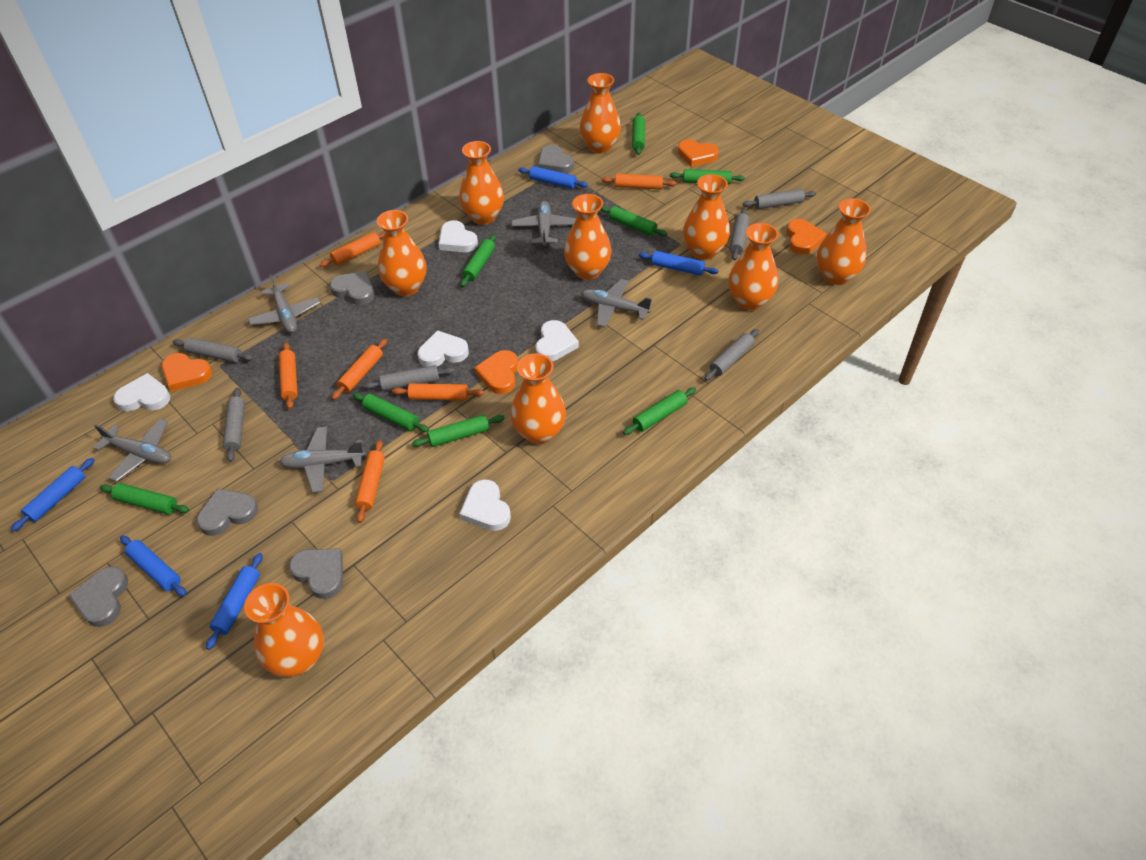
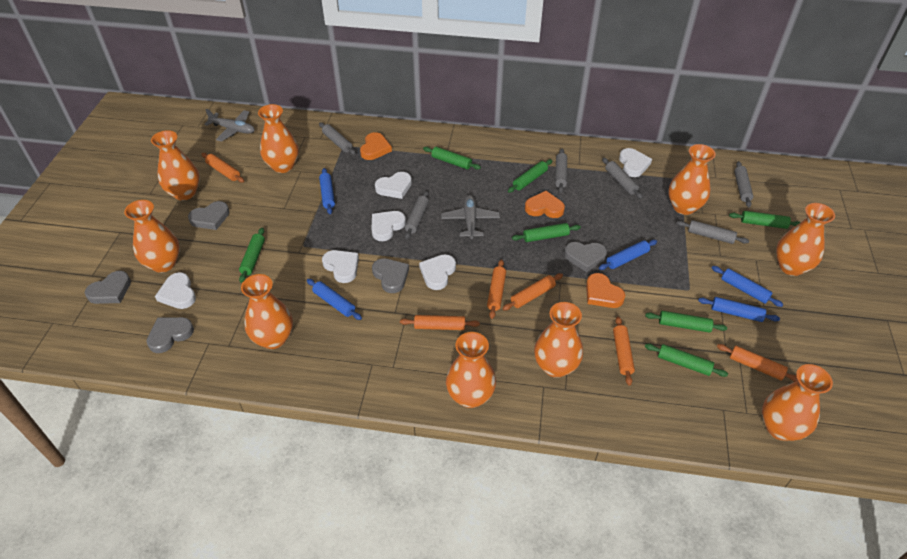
green rolling pin: [100,483,189,514] [353,393,429,432] [412,415,505,447] [461,234,496,287] [600,206,667,236] [623,387,696,435] [632,112,645,155] [670,169,745,185] = 8 -> [239,228,265,283] [423,147,481,170] [508,159,552,193] [512,223,581,242] [645,311,727,333] [645,344,728,377] [729,211,801,229] = 7
grey plane: [94,419,171,482] [248,274,320,333] [279,427,365,493] [512,201,576,246] [581,279,652,327] = 5 -> [204,109,255,142] [441,195,500,239] = 2
orange heart: [162,353,212,392] [474,350,518,394] [678,139,719,167] [787,219,827,255] = 4 -> [360,132,392,160] [525,191,565,218] [586,273,626,308] = 3
white heart: [113,373,170,412] [418,330,469,367] [439,220,478,252] [459,479,511,531] [536,320,579,361] = 5 -> [155,272,196,309] [322,250,359,283] [371,211,406,241] [375,172,412,199] [419,254,456,290] [619,148,652,177] = 6

